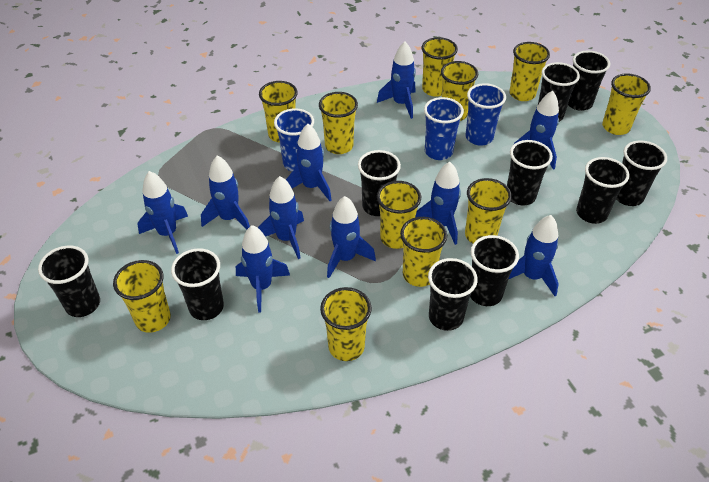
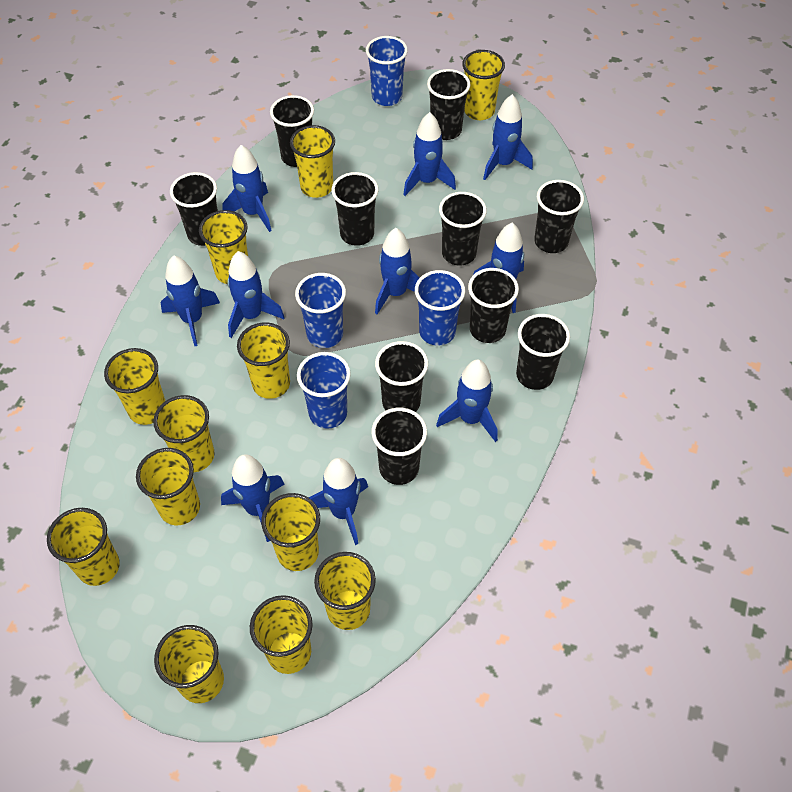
blue cup: [274,108,314,171] [424,97,464,160] [465,83,506,146] = 3 -> [295,273,346,348] [297,352,351,429] [366,36,408,106] [415,270,465,345] = 4
yellow cup: [113,260,171,333] [259,81,298,143] [319,92,358,154] [320,287,372,361] [377,181,421,249] [400,217,447,287] [422,37,458,97] [441,61,478,121] [465,178,512,244] [509,42,550,101] [602,73,651,135] = 11 -> [47,508,120,586] [104,348,165,425] [136,448,200,525] [153,395,215,472] [154,625,224,703] [199,210,248,284] [237,322,290,399] [250,595,313,674] [261,493,320,571] [290,125,335,198] [314,552,376,630] [462,50,505,120] = 12

